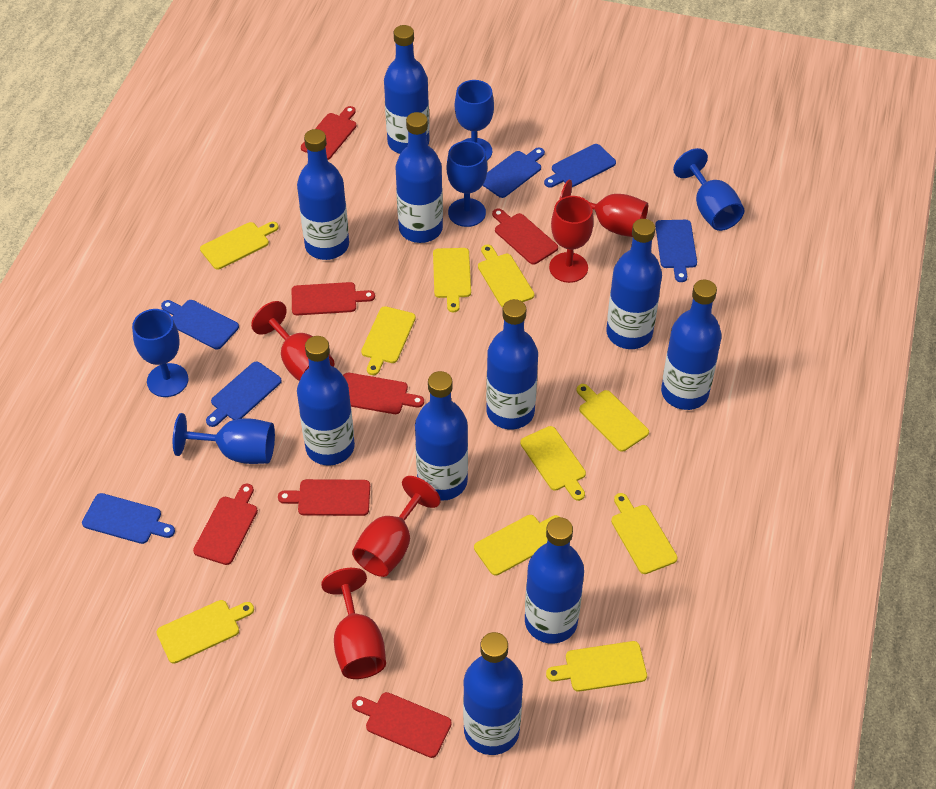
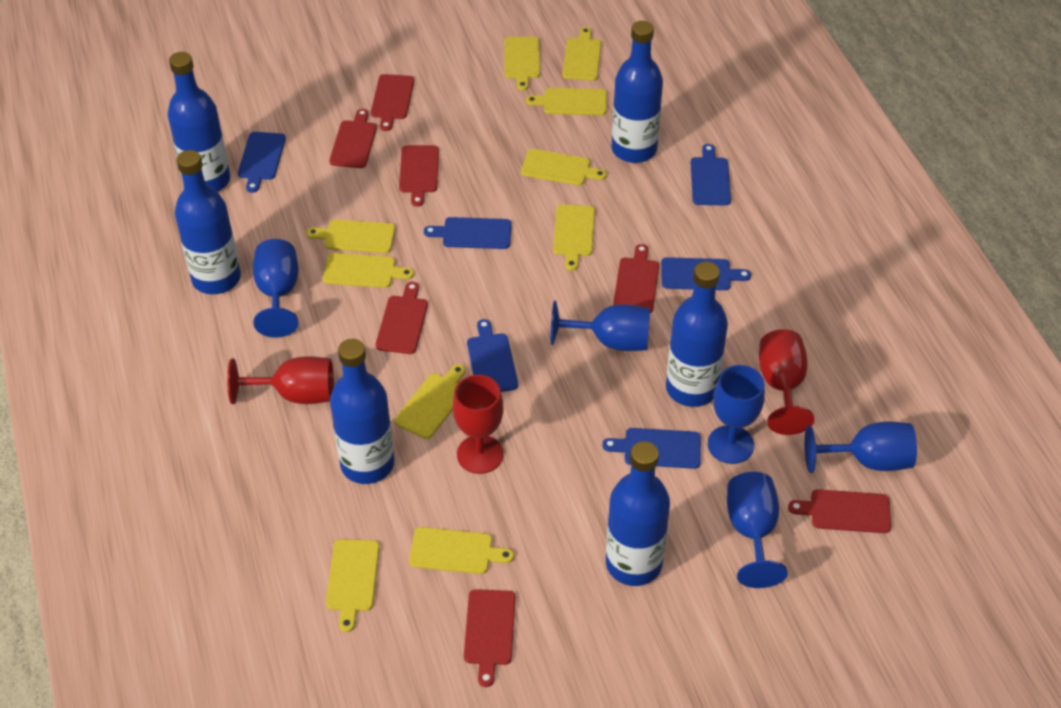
blue bottle: [297,129,349,260] [297,336,355,466] [384,25,430,154] [395,112,443,243] [415,371,468,501] [463,632,523,755] [486,299,538,429] [525,517,584,644] [606,219,662,349] [661,280,722,410] = 10 -> [168,52,230,192] [175,150,241,294] [330,339,394,484] [606,441,670,586] [612,21,663,163] [666,262,728,407] = 6
red goblet: [251,301,335,381] [321,568,386,679] [352,476,441,577] [549,196,594,283] [559,179,648,237] = 5 -> [227,356,334,404] [453,375,503,474] [759,329,814,435] = 3

